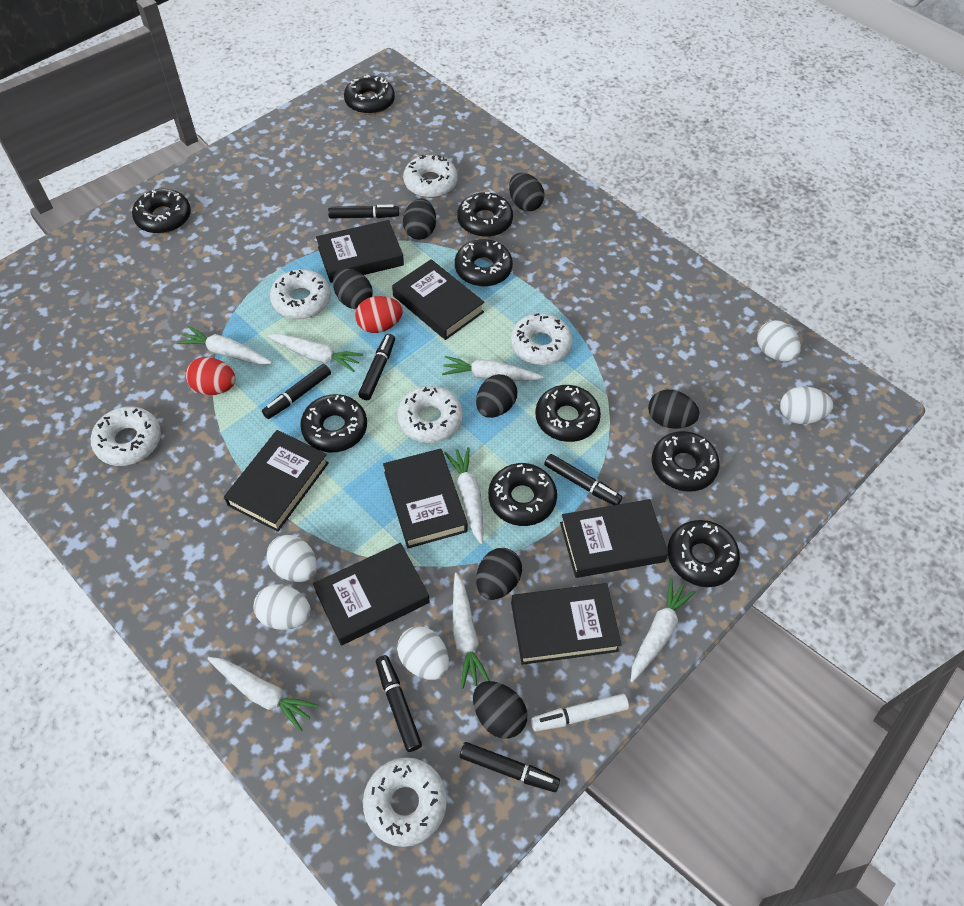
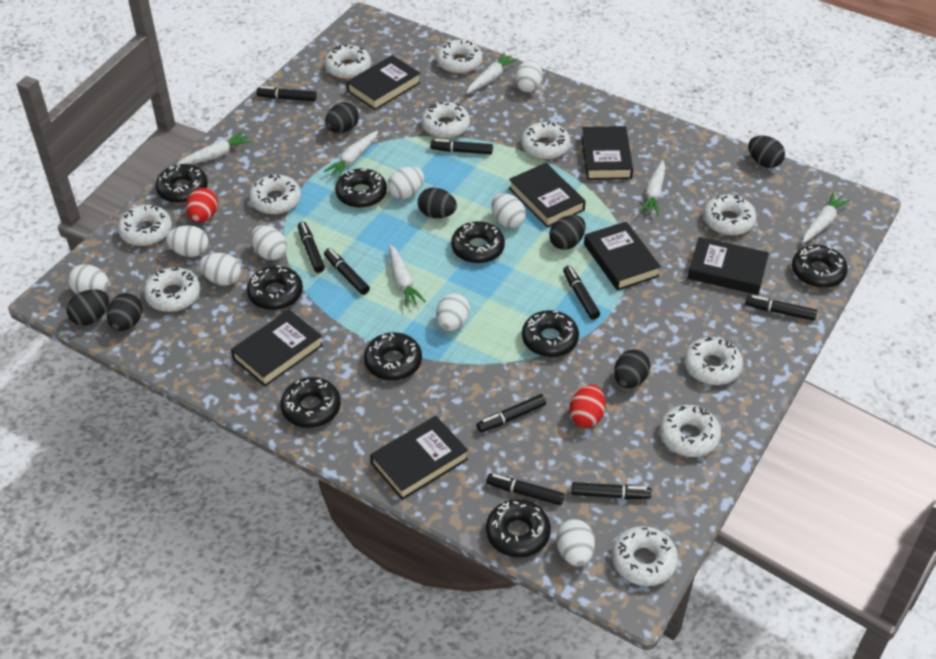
black marker: [262,364,331,419] [328,205,399,218] [358,334,395,400] [376,655,422,752] [460,742,560,792] [544,454,623,505] = 6 -> [256,86,317,101] [298,222,325,273] [324,248,370,295] [430,139,493,154] [477,394,546,433] [486,473,564,505] [563,266,600,320] [571,482,652,499] [745,295,817,321] = 9
white carrot: [177,326,272,365] [207,657,318,732] [268,334,363,372] [442,356,543,381] [445,447,483,545] [453,573,490,689] [631,578,696,682] = 7 -> [178,131,252,165] [323,130,378,179] [389,245,426,307] [466,53,518,93] [639,160,665,216] [803,192,850,243] = 6
white donut: [91,406,161,466] [270,269,331,319] [363,757,447,847] [397,386,463,443] [403,155,457,198] [511,313,573,365] = 6 -> [118,205,172,246] [144,267,200,312] [249,174,301,215] [324,45,371,79] [421,102,470,139] [436,40,482,74] [521,122,571,160] [612,526,678,586] [659,405,721,457] [684,337,743,385] [703,195,756,235] = 11
white egg: [254,584,311,630] [267,535,317,582] [397,626,449,680] [757,320,801,362] [780,387,833,424] = 5 -> [68,264,109,294] [166,225,209,257] [199,253,241,286] [251,225,287,260] [387,166,424,199] [436,293,470,331] [491,193,526,228] [515,60,543,92] [556,519,595,566] = 9
white marker: [531,694,629,731] = 1 -> none = 0

